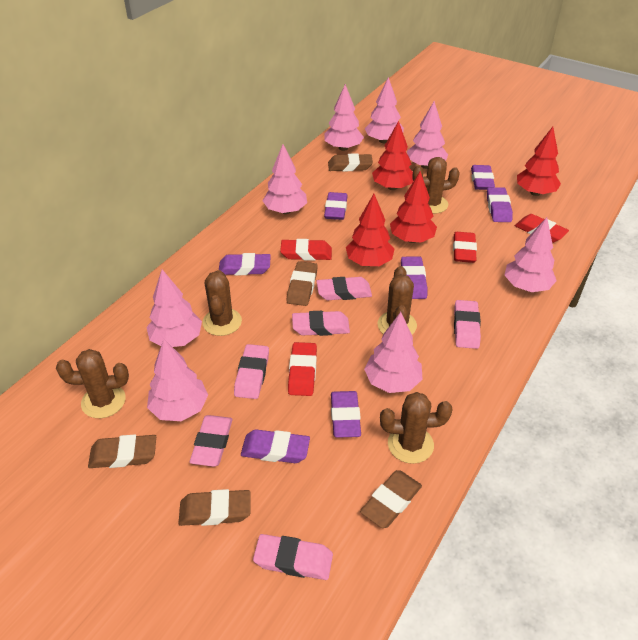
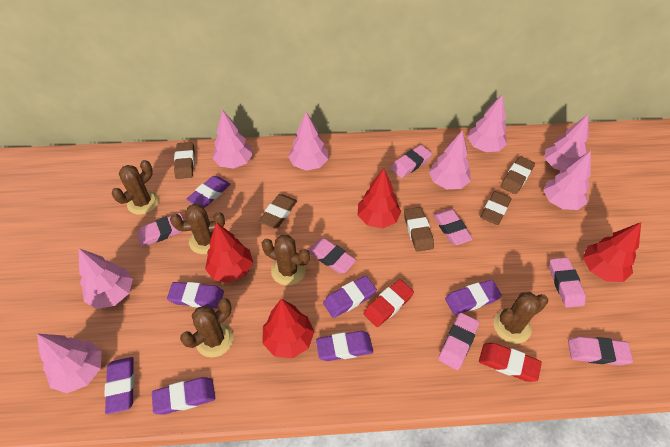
pink eraser: [190,415,232,467] [234,344,269,399] [253,534,333,580] [292,311,350,336] [316,277,372,300] [454,300,481,349] = 6 -> [137,213,184,247] [308,238,356,274] [390,145,432,178] [433,209,473,245] [438,313,480,370] [549,258,586,308] [568,337,633,365] = 7
red eraser: [280,239,332,261] [288,342,317,396] [453,232,477,263] [515,214,569,243] = 4 -> [364,279,414,327] [479,343,542,382] = 2

